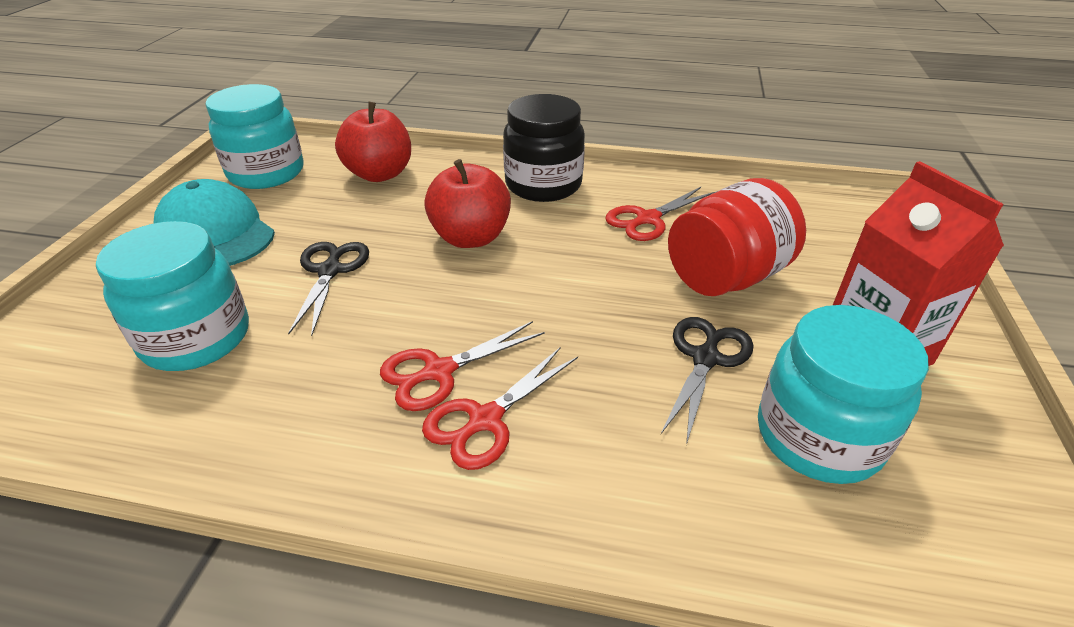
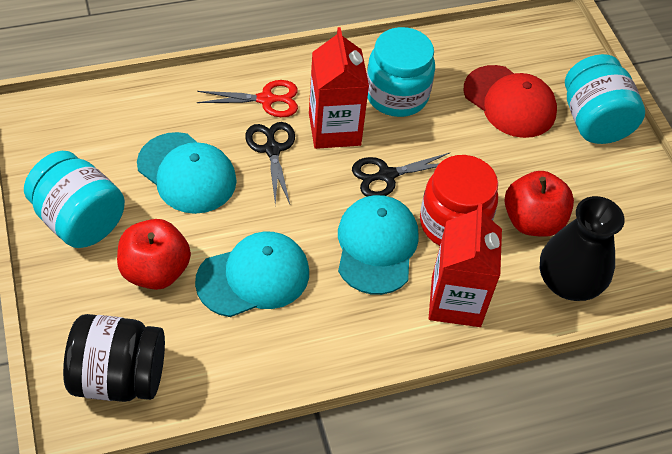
black vase: none = 0 -> [540,196,625,301] = 1
red cap: none = 0 -> [463,65,557,138] = 1
red carton: [833,161,1004,366] = 1 -> [309,27,369,149] [429,204,502,327] = 2
red scissors: [380,321,545,411] [422,348,578,470] [605,187,714,241] = 3 -> [197,80,298,117] = 1
turquoise cap: [153,179,275,266] = 1 -> [137,132,237,214] [195,232,309,317] [338,195,419,295] = 3

